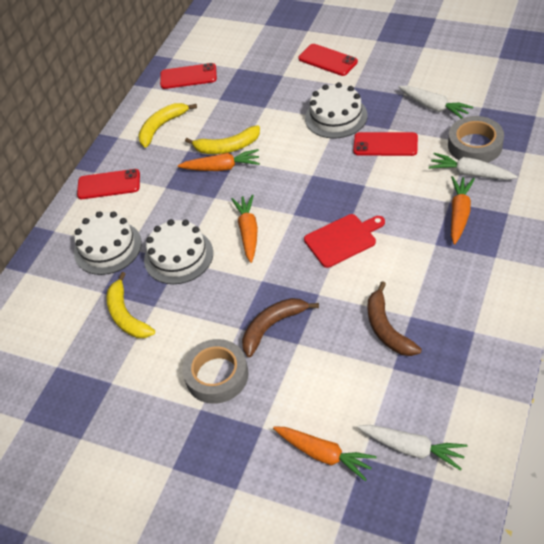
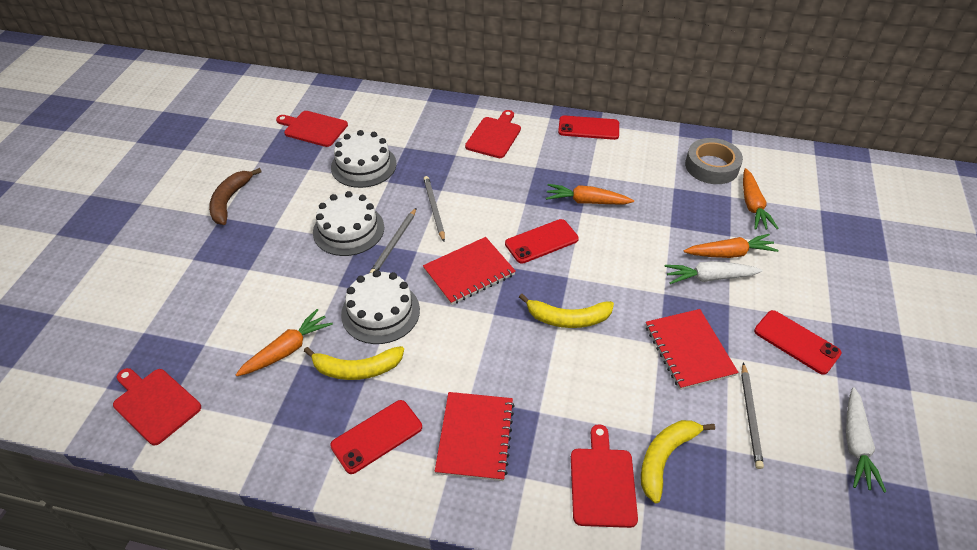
brown banana: [242,298,319,357] [368,281,422,356] = 2 -> [209,168,262,225] = 1
grey pencil: none = 0 -> [370,208,416,273] [424,176,445,242] [741,363,764,469] = 3
grey tape: [182,339,248,404] [448,116,504,163] = 2 -> [685,138,743,184] = 1
red cutting board: [304,214,385,268] = 1 -> [113,368,201,445] [276,111,348,147] [465,110,521,158] [571,424,638,528] = 4
red notebook: none = 0 -> [423,237,516,305] [435,392,515,481] [646,309,739,390] = 3
white carrot: [357,425,468,471] [399,86,473,119] [429,153,518,180] = 3 -> [664,261,762,284] [846,387,886,493] = 2

